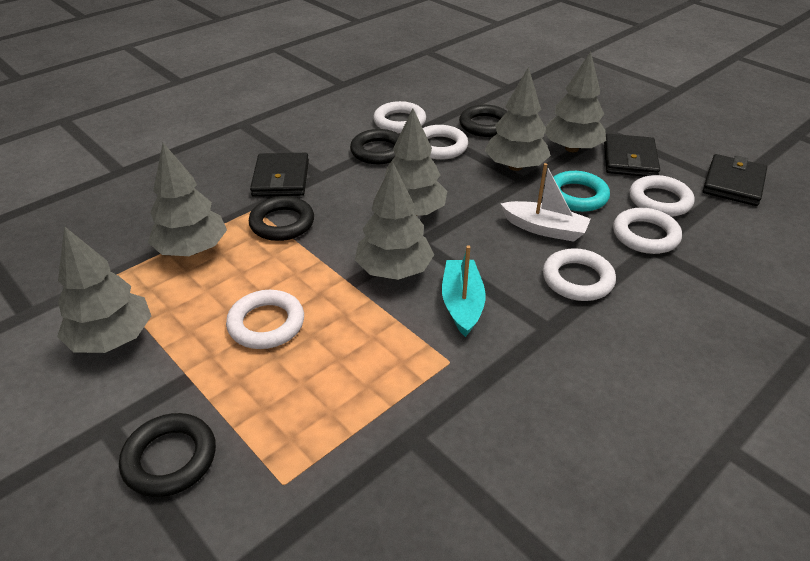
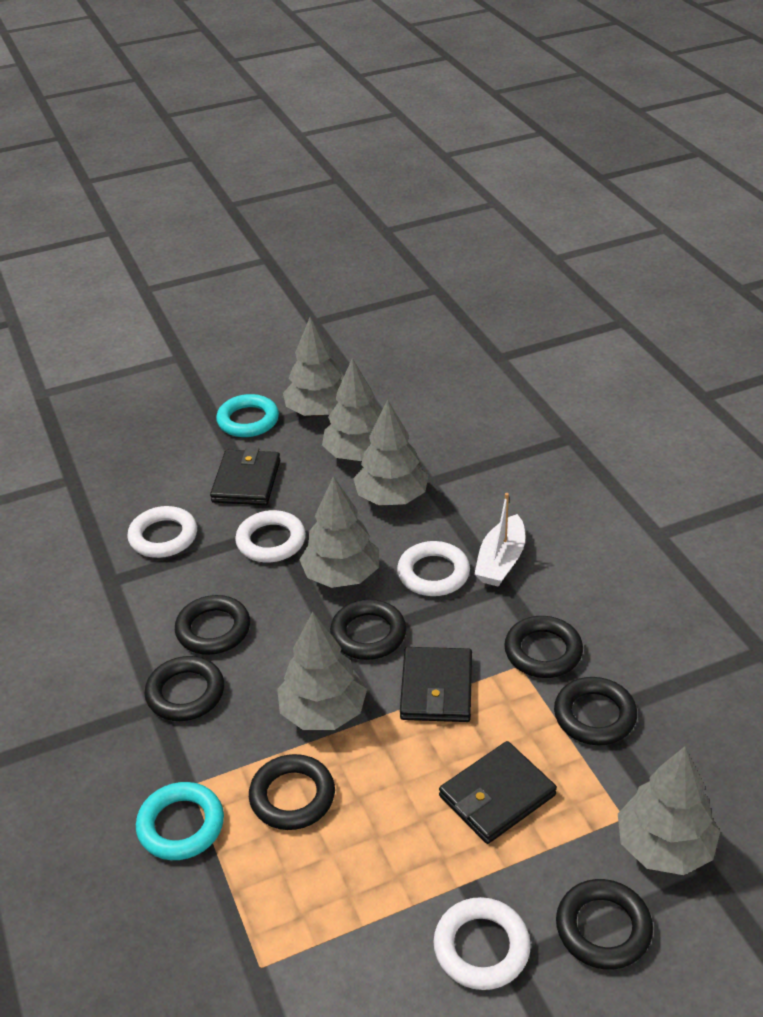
black ring: [119,413,216,497] [249,196,314,241] [350,129,399,164] [459,105,507,137] = 4 -> [144,656,224,721] [175,595,250,655] [249,754,335,830] [330,599,406,660] [504,616,583,678] [554,677,637,745] [556,879,653,970] = 7
turquoise boat: [442,245,486,337] = 1 -> none = 0
turquoise ring: [553,171,610,212] = 1 -> [136,782,224,860] [216,394,279,437] = 2
white ring: [226,290,304,349] [373,101,426,133] [423,125,468,160] [543,248,616,301] [613,208,682,254] [630,175,695,217] = 6 -> [127,506,197,558] [235,510,306,562] [397,541,470,596] [433,897,531,990] = 4

